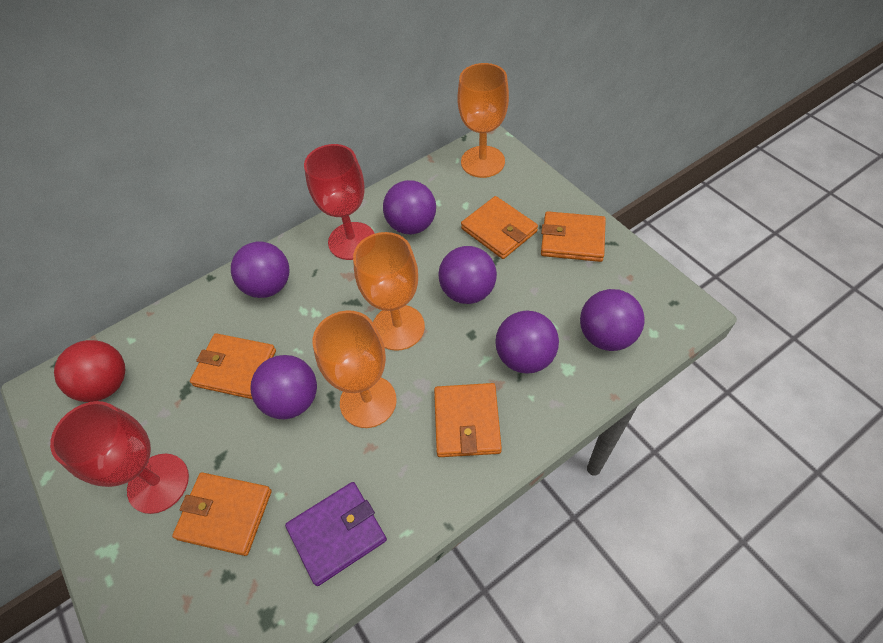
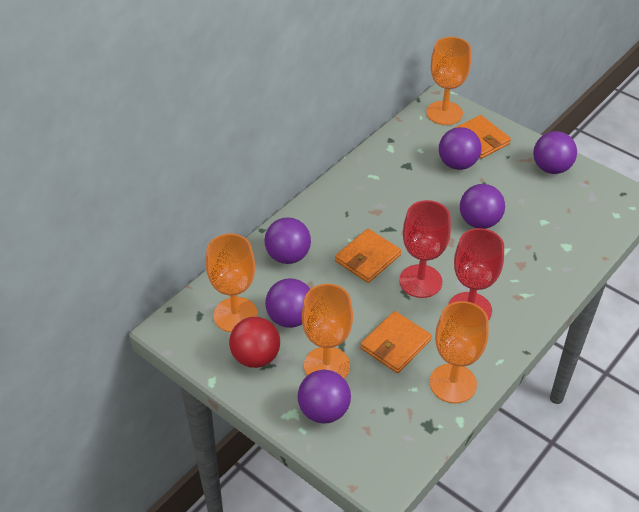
orange goblet: [312,310,397,428] [353,232,425,351] [457,63,509,178] = 3 -> [206,233,258,333] [302,284,353,379] [426,37,471,125] [430,301,489,403] = 4
orange wallet: [172,473,272,556] [190,333,276,399] [434,383,502,457] [461,196,538,259] [541,211,606,262] = 5 -> [335,229,401,283] [360,311,432,373] [452,115,511,159] = 3
purple wallet: [285,482,387,586] = 1 -> none = 0

